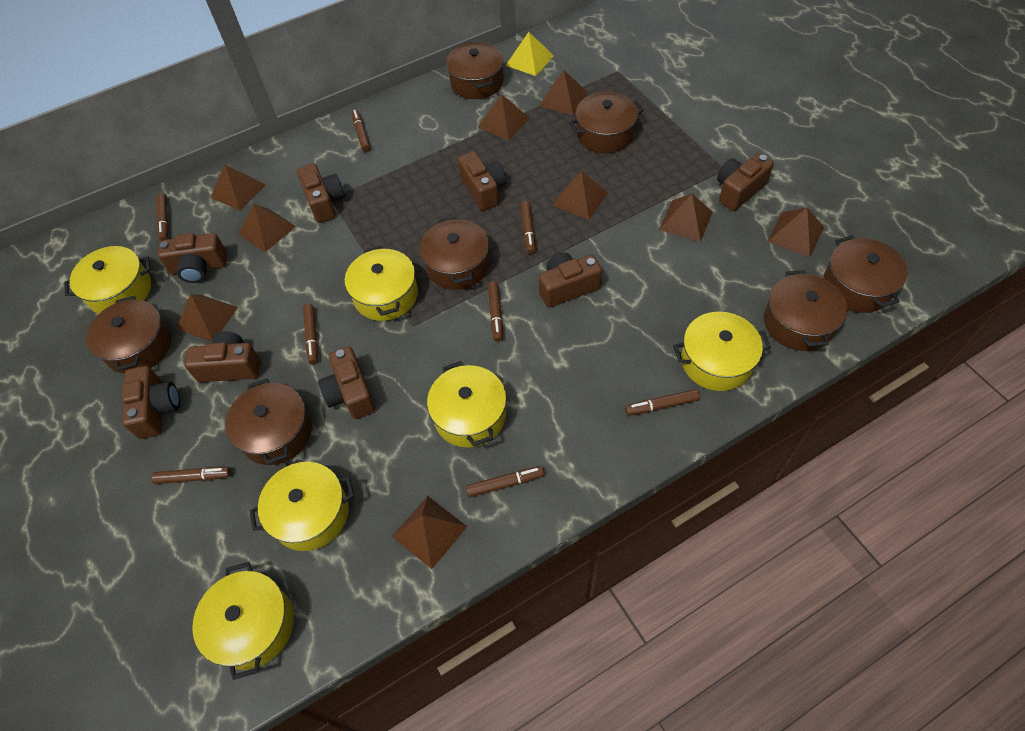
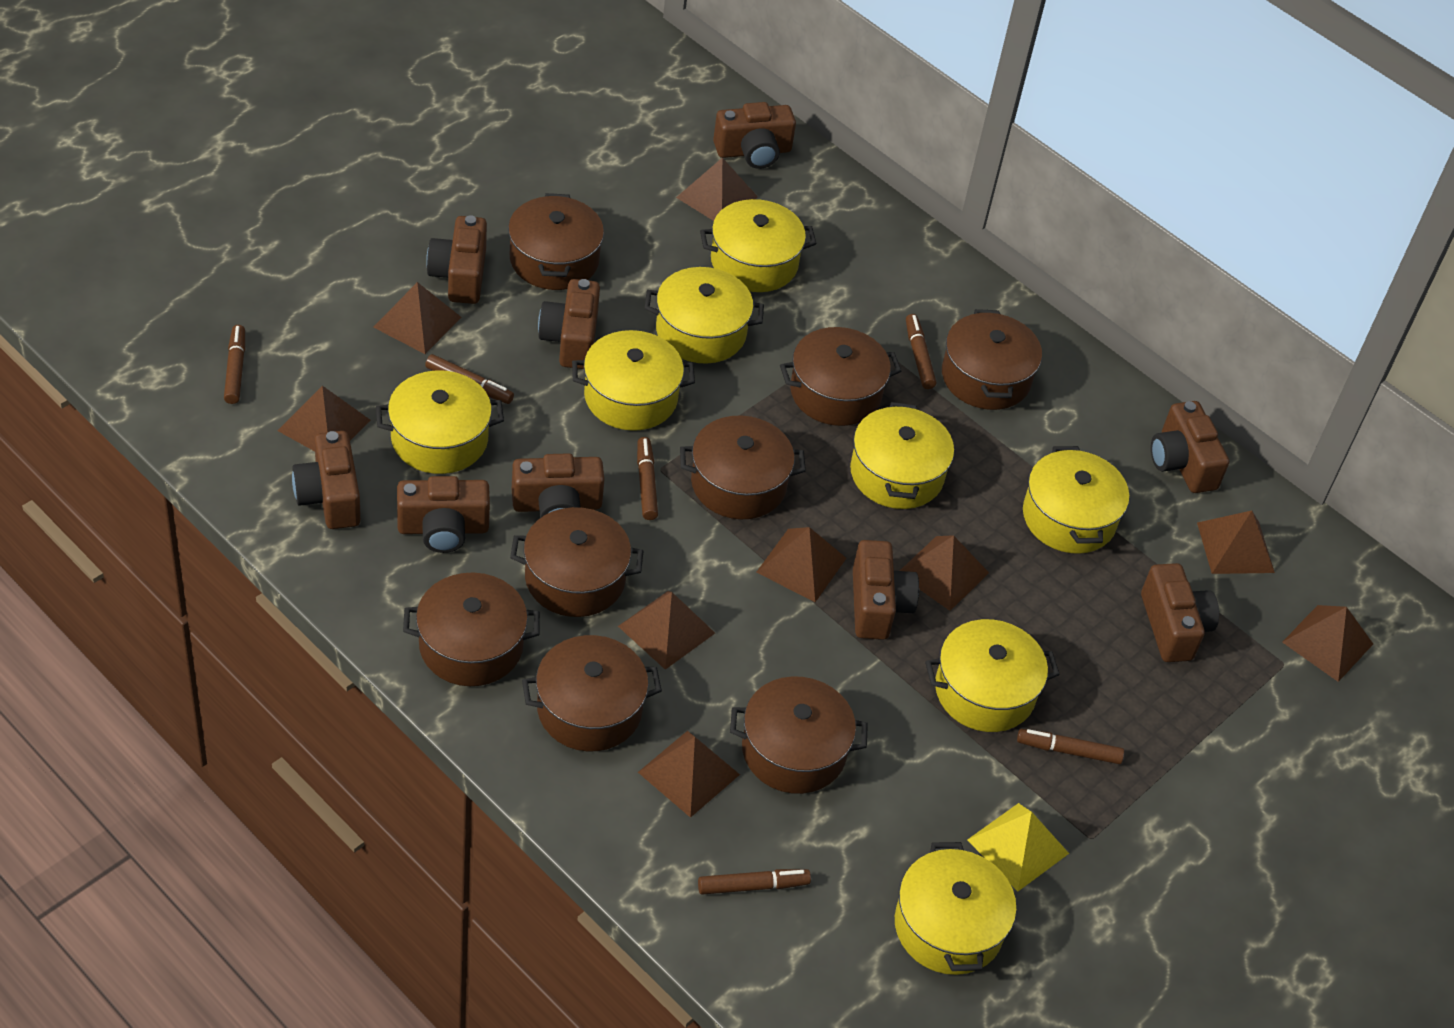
brown camera: [122,366,180,439] [158,233,227,283] [184,331,261,382] [297,163,345,223] [318,346,376,419] [458,151,506,211] [539,252,602,307] [717,153,774,211] = 8 -> [292,431,361,529] [397,476,490,553] [426,215,487,304] [512,453,605,518] [538,279,600,369] [713,102,796,169] [853,540,919,640] [1141,563,1219,662] [1151,401,1229,493] = 9
brown marker: [151,467,231,484] [156,193,169,241] [303,304,318,364] [351,110,371,152] [466,466,544,497] [488,282,503,342] [520,201,536,254] [625,389,700,416] = 8 -> [224,325,245,404] [425,354,514,404] [637,437,658,520] [698,869,811,895] [906,314,936,389] [1017,729,1124,764] = 6
brown pot: [86,296,171,374] [225,378,312,465] [420,217,490,290] [446,42,504,99] [569,92,644,153] [764,270,847,351] [823,235,908,313] = 7 -> [403,573,540,686] [508,193,604,290] [510,507,643,617] [522,635,662,751] [680,416,806,519] [730,676,868,794] [780,327,901,426] [942,309,1042,410] = 8
yellow pot: [64,246,151,314] [192,562,294,680] [249,462,354,551] [345,246,418,321] [427,361,506,448] [673,312,771,391] = 6 -> [376,370,504,474] [572,330,695,431] [644,267,764,364] [700,199,817,292] [850,402,954,509] [895,842,1017,975] [925,619,1060,732] [1023,446,1129,554] = 8

